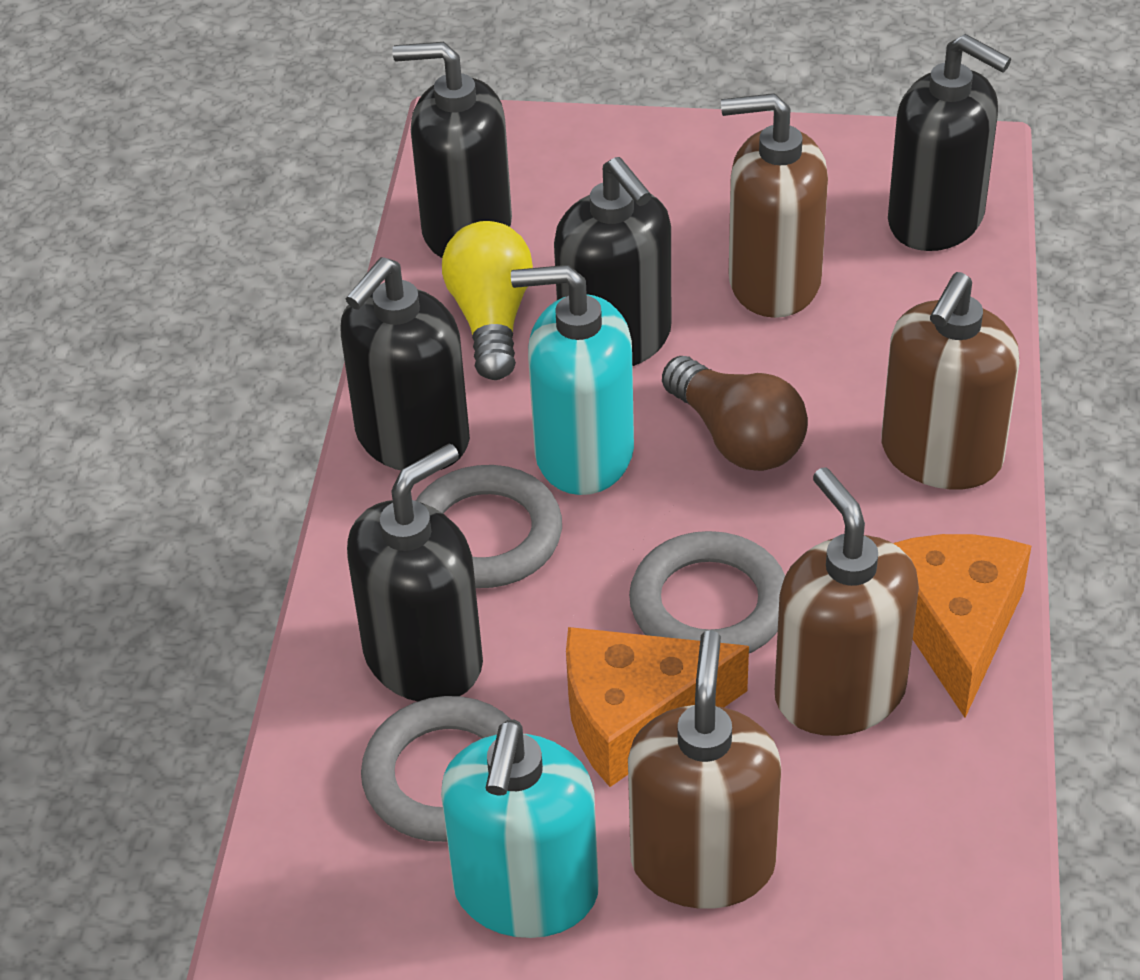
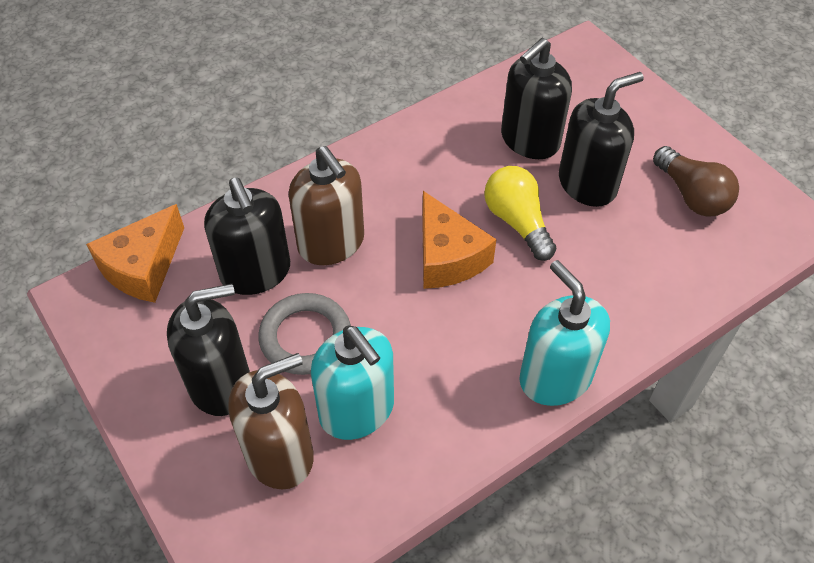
black soap dispenser: [341,257,470,470] [347,444,483,701] [392,42,512,258] [554,157,671,366] [888,34,1011,251] = 5 -> [167,284,250,416] [204,177,290,295] [501,38,572,159] [559,72,644,207] = 4
brown soap dispenser: [628,630,781,909] [721,93,828,318] [775,467,919,736] [881,272,1019,489] = 4 -> [228,353,314,489] [289,146,364,265] = 2
grey ring: [361,696,511,842] [416,465,562,588] [629,531,785,653] = 3 -> [258,293,351,375] = 1

